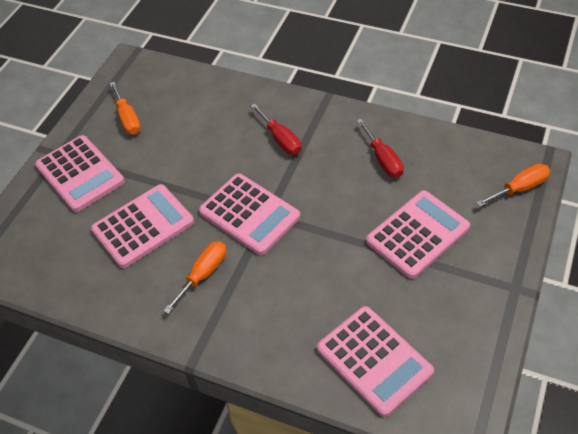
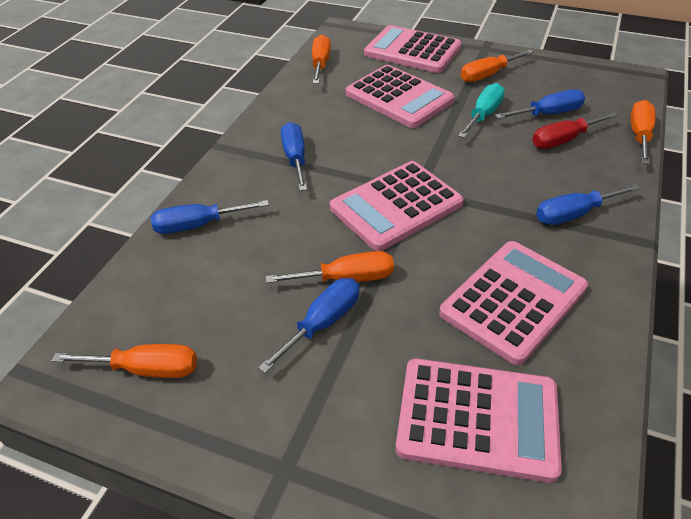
blue screwdriver: none = 0 -> [151,200,269,234] [258,278,359,373] [281,122,307,191] [495,89,585,119] [536,184,640,225] = 5
orange screwdriver: [110,82,141,135] [163,241,226,314] [476,164,550,207] = 3 -> [51,344,197,378] [266,251,394,283] [312,35,331,84] [461,49,534,82] [631,100,656,164] = 5
red screwdriver: [251,104,301,155] [357,119,404,178] = 2 -> [532,112,618,149] = 1
turquoise screwdriver: none = 0 -> [458,83,505,138] = 1

